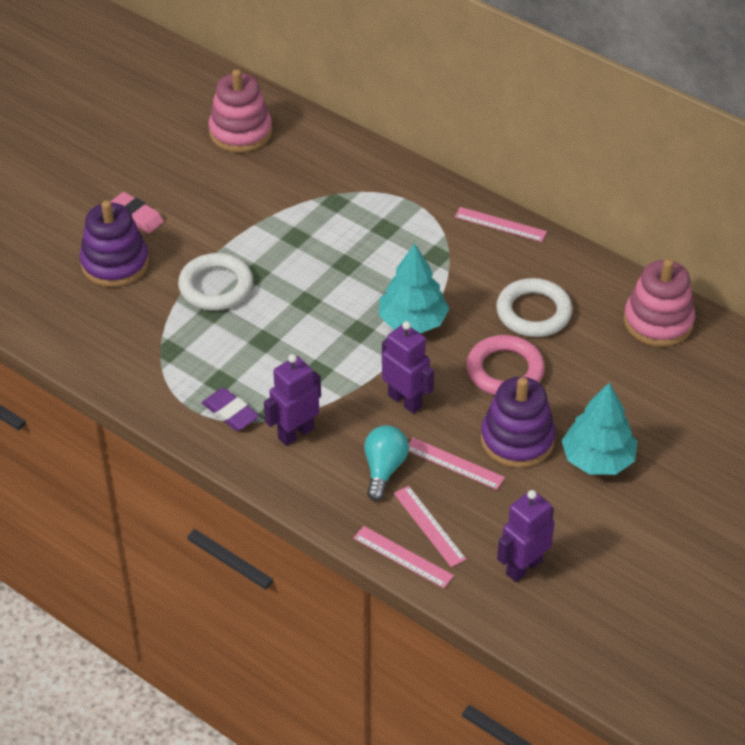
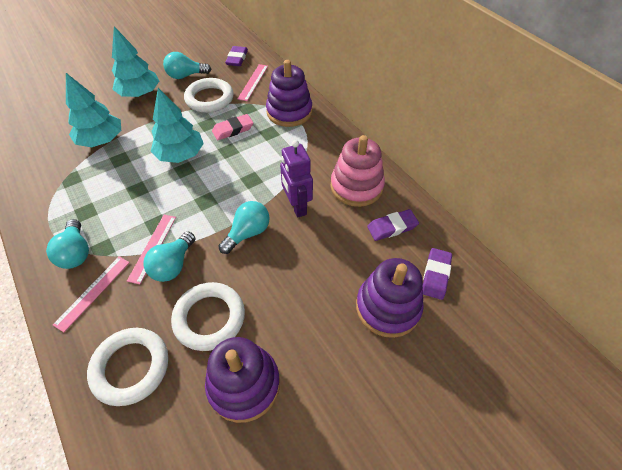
pink ring: [467,335,545,395] = 1 -> none = 0
pink ruler: [353,526,454,588] [394,486,466,567] [408,438,505,490] [455,207,547,242] = 4 -> [53,257,130,332] [127,215,176,284] [238,64,268,101] = 3
pink stacking toy: [209,69,272,153] [624,259,695,347] = 2 -> [331,135,385,207] = 1
purple eraser: [202,388,259,431] = 1 -> [225,46,248,66] [367,209,419,241] [423,248,452,300] = 3
purple robot: [264,354,321,446] [382,321,434,413] [497,490,554,582] = 3 -> [280,140,313,217] = 1
purple stacking toy: [79,201,149,287] [481,377,556,468] = 2 -> [205,337,280,423] [266,60,312,127] [356,258,424,338] = 3
turquoise light bulb: [364,425,409,501] = 1 -> [46,219,89,269] [143,232,196,282] [163,52,211,79] [219,201,270,254] = 4
turquoise tree: [379,243,449,333] [562,383,637,475] = 2 -> [66,73,121,147] [112,26,159,97] [151,88,204,163] = 3
white ring: [178,253,253,311] [496,278,572,337] = 2 -> [87,328,168,406] [171,282,245,351] [184,78,233,113] = 3

